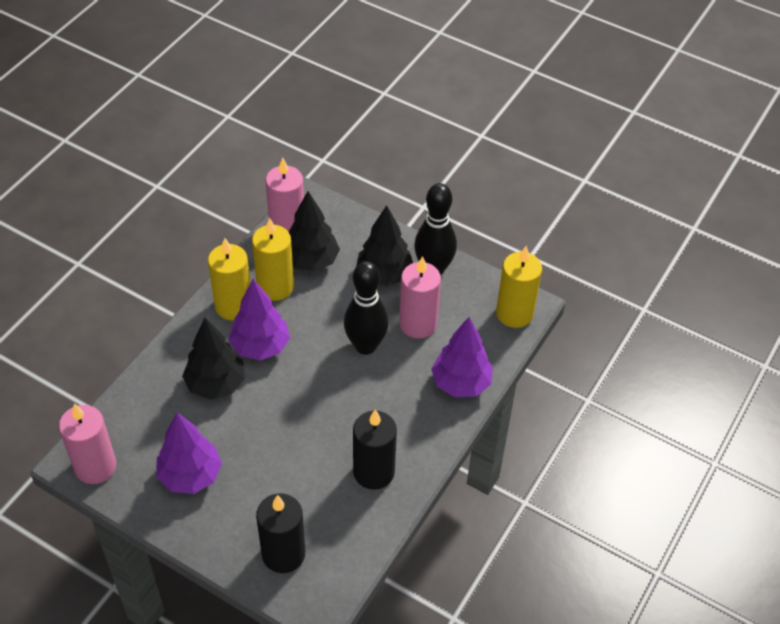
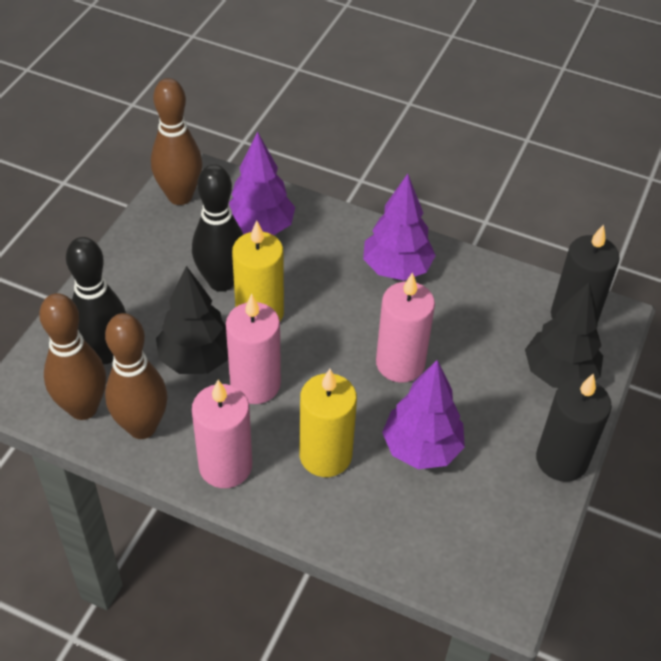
black tree: [182,318,245,400] [289,191,340,272] [356,205,413,286] = 3 -> [156,266,228,374] [525,282,603,388] = 2
brown bowling pin: none = 0 -> [39,293,106,420] [105,313,168,439] [151,78,202,205] = 3
yellow candle: [208,238,250,321] [252,218,294,301] [496,246,542,328] = 3 -> [232,221,284,321] [300,369,357,477] = 2

